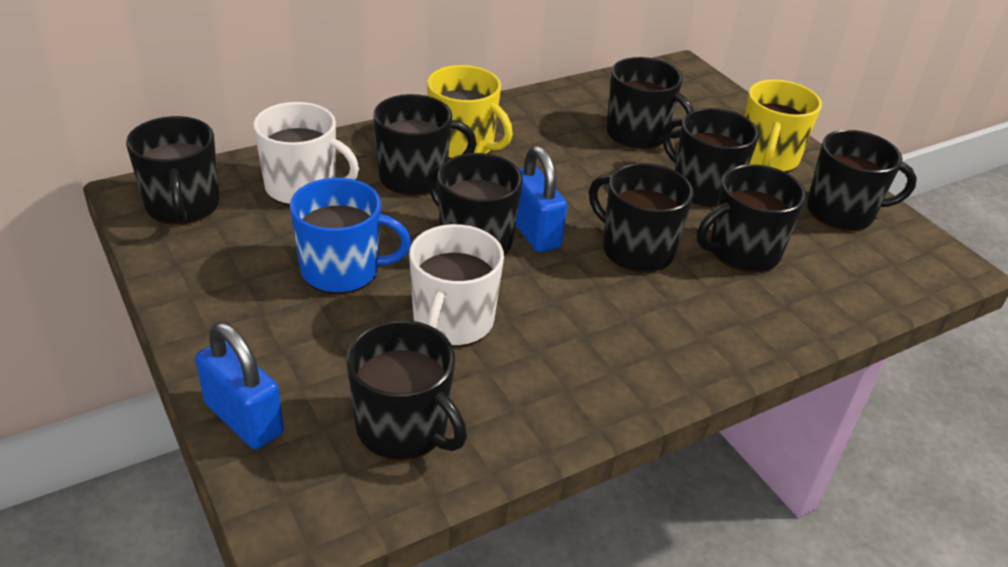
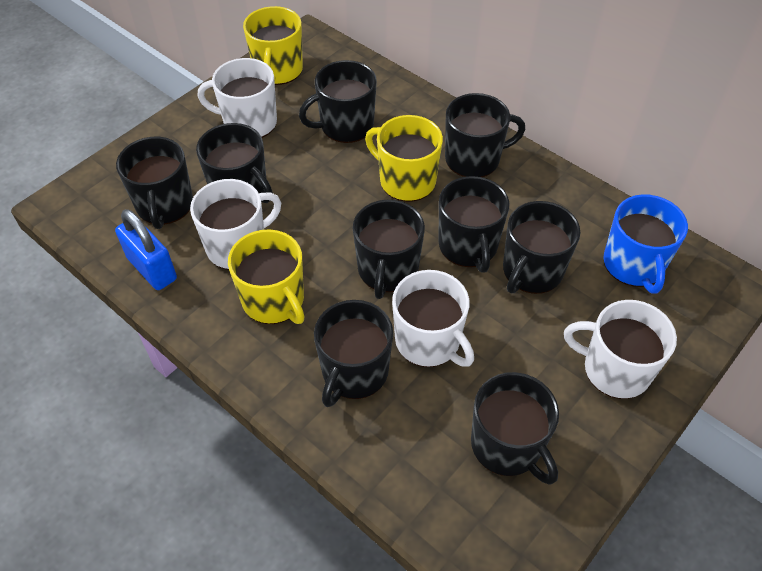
blue padlock: [195,323,284,449] [516,146,567,252] = 2 -> [115,209,177,290] = 1
white mug: [253,102,359,206] [409,224,504,347] = 2 -> [190,179,281,270] [197,58,277,138] [392,270,474,367] [564,300,677,399] = 4
yellow mug: [427,65,513,159] [744,80,822,173] = 2 -> [228,229,305,324] [243,6,303,85] [365,115,443,202] = 3

